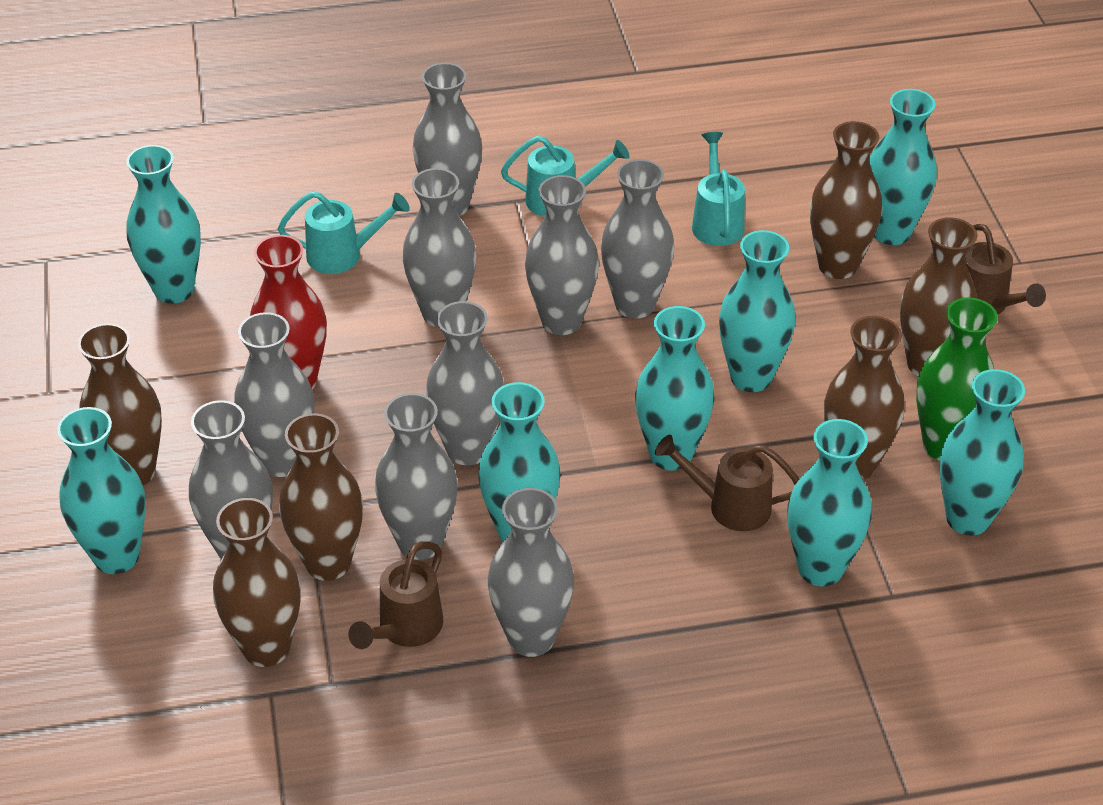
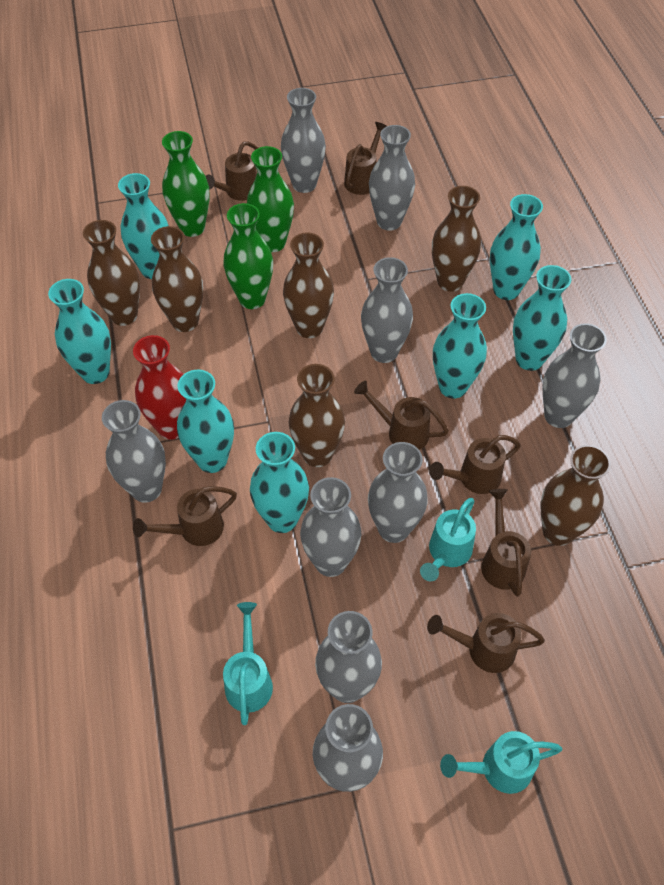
brown watering can: [348,541,443,649] [655,435,799,531] [965,224,1046,315] = 3 -> [133,486,237,546] [206,141,258,201] [344,122,387,195] [354,381,449,450] [427,613,545,673] [429,435,521,494] [481,489,531,596] = 7
green vase: [916,297,998,461] = 1 -> [162,131,210,237] [224,203,273,309] [247,146,294,252] = 3
turquoise vase: [57,407,146,574] [126,145,201,304] [478,382,561,542] [635,306,714,470] [719,230,796,392] [787,419,872,587] [869,89,937,245] [940,369,1025,536] = 8 -> [48,279,111,384] [118,173,169,279] [177,370,234,473] [250,432,309,533] [433,293,487,398] [490,194,543,300] [513,265,571,371] = 7

